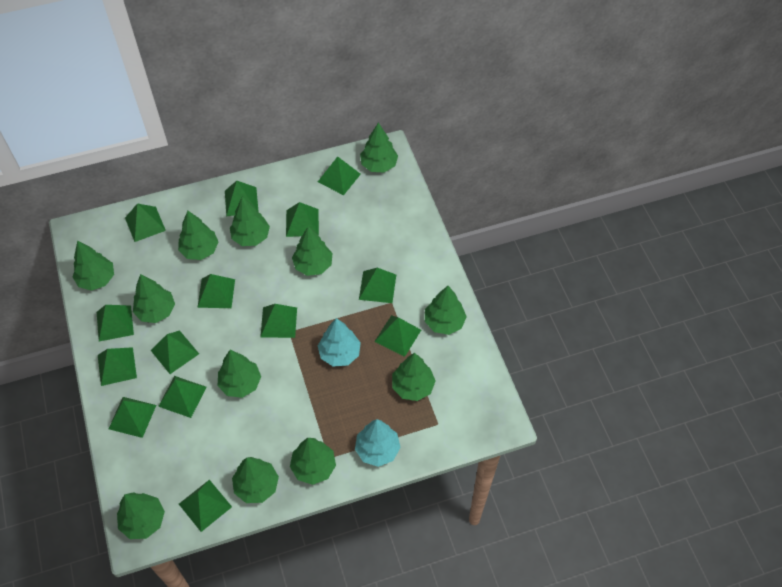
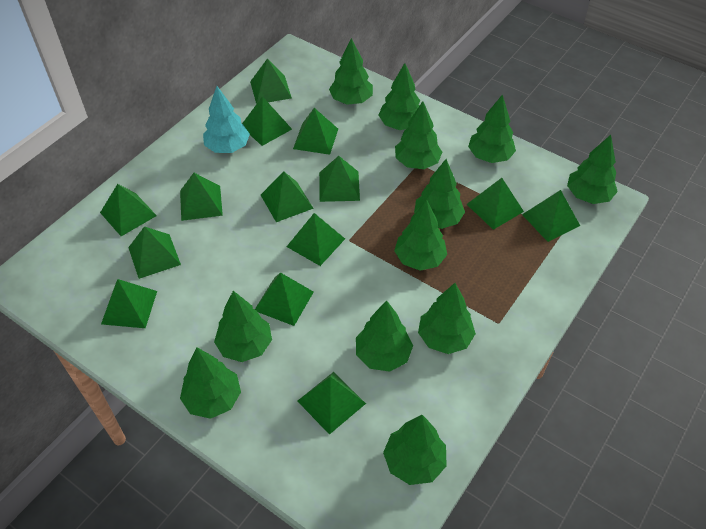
turquoise tree: [318,318,361,367] [355,419,401,467] = 2 -> [203,86,250,153] = 1

